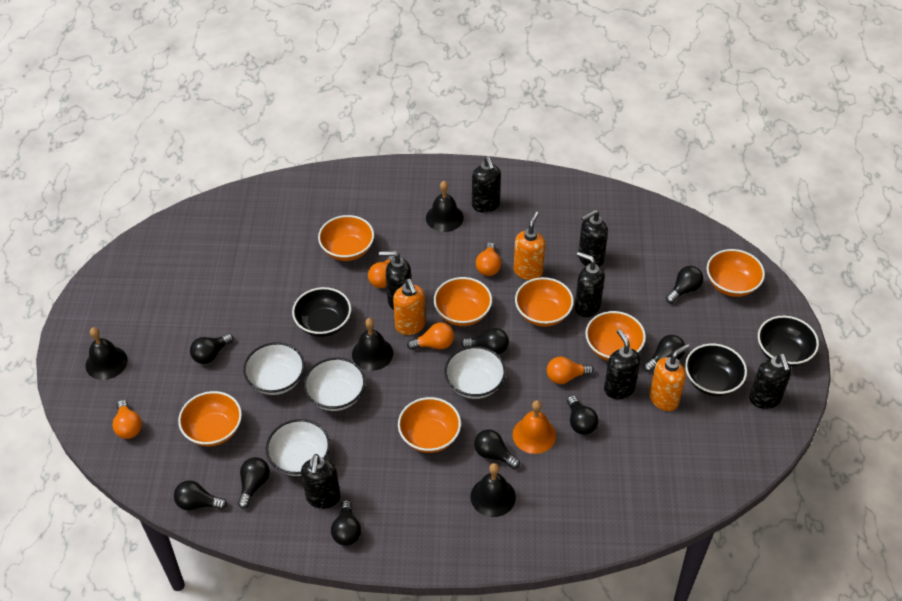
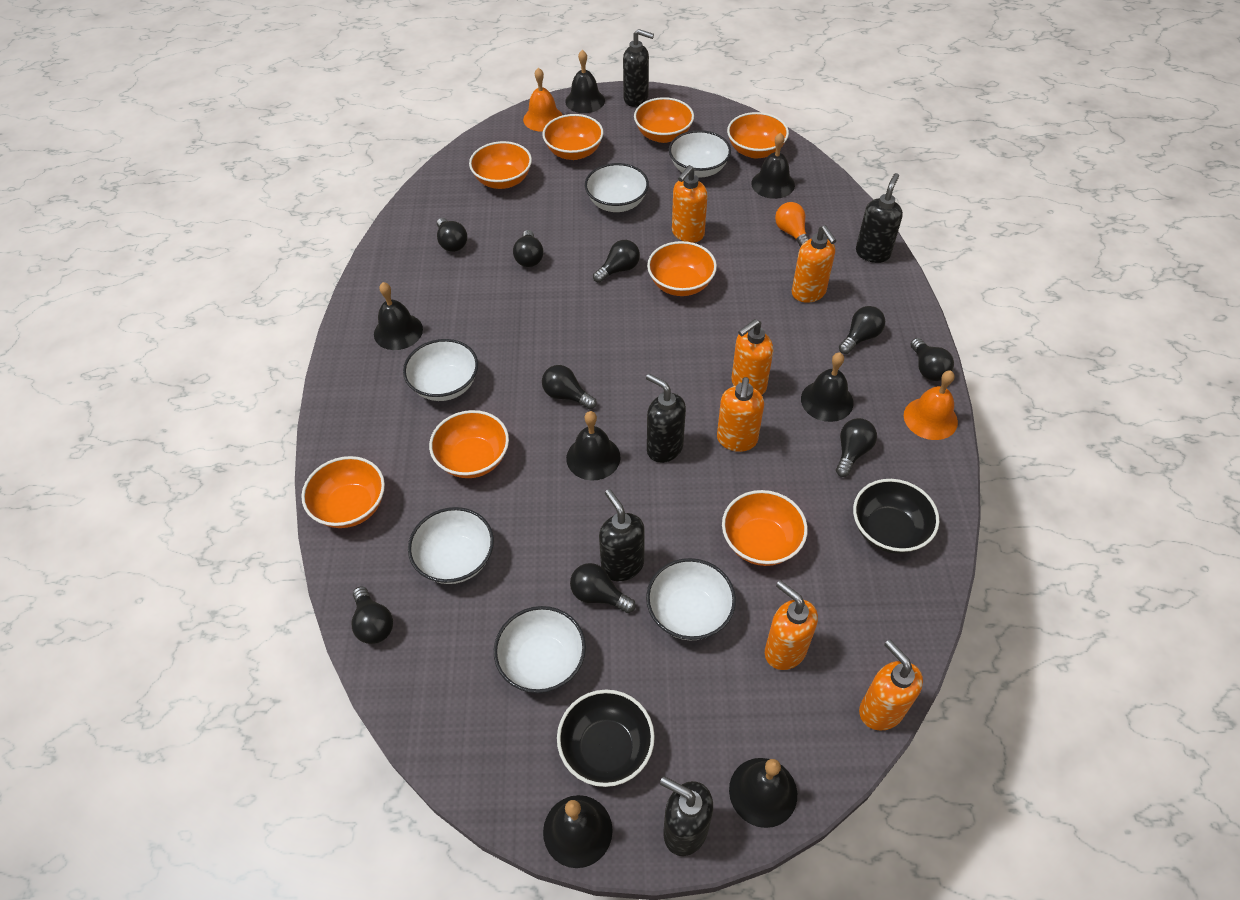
black bell: [86,327,128,380] [352,318,393,371] [426,181,464,232] [470,463,516,517] = 4 -> [374,282,423,350] [543,795,613,868] [565,50,605,113] [566,411,621,481] [729,758,797,828] [751,132,795,199] [801,352,854,422] = 7
black bowl: [292,287,351,337] [685,343,747,396] [758,316,819,367] = 3 -> [557,690,655,787] [853,479,939,554] = 2
black soap dispenser: [301,454,340,509] [379,251,411,310] [472,156,501,213] [575,252,605,317] [578,210,608,267] [604,329,641,399] [749,353,791,409] = 7 -> [599,489,645,581] [623,29,654,107] [646,374,686,463] [660,776,713,856] [856,173,903,263] = 5
orange bell: [513,400,556,454] = 1 -> [523,67,563,132] [904,371,958,440] = 2
orange bowl: [178,391,242,446] [318,215,374,261] [398,397,461,453] [434,277,492,326] [515,277,574,327] [585,311,646,361] [707,249,765,297] = 7 -> [301,456,385,528] [429,410,509,478] [469,141,532,189] [542,114,603,160] [634,97,694,143] [647,241,717,296] [722,490,808,566] [727,112,789,159] = 8
orange light bulb: [112,400,142,439] [368,256,395,288] [407,322,454,350] [476,242,501,276] [547,357,594,384] = 5 -> [775,202,809,248] = 1
orange soap dispenser: [393,279,426,335] [514,211,546,280] [650,344,690,411] = 3 -> [672,165,708,243] [717,377,764,452] [731,319,773,395] [765,580,818,670] [792,225,837,303] [859,640,923,731] = 6
white bowl: [243,342,305,395] [266,419,330,476] [304,358,365,411] [445,346,506,399] = 4 -> [403,339,478,401] [408,507,494,584] [494,606,586,693] [585,163,649,212] [646,558,736,640] [669,130,731,178] = 6

